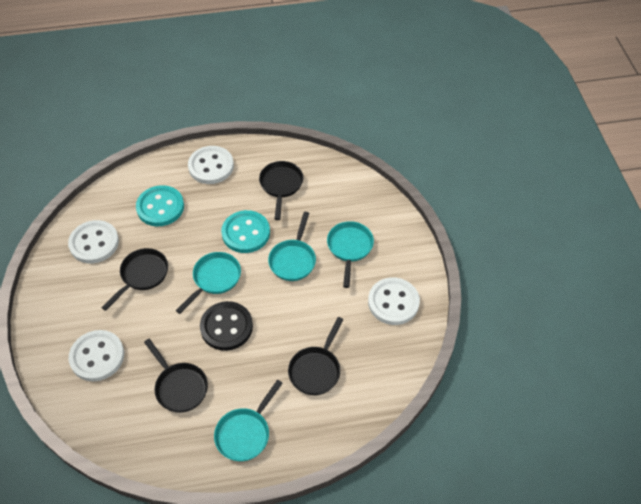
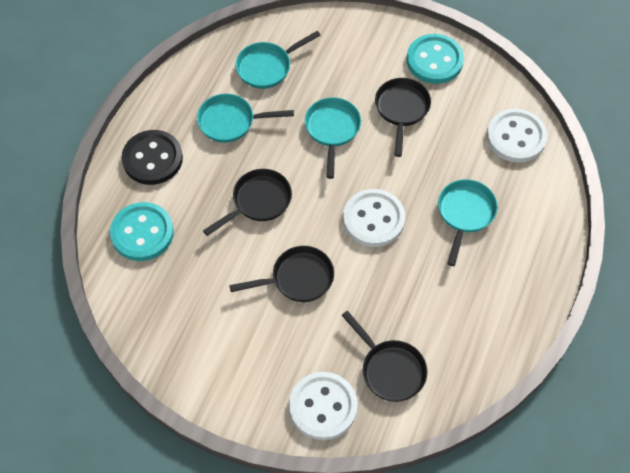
white button: [68,220,119,263] [68,330,124,382] [188,146,234,184] [368,278,420,325] = 4 -> [289,372,358,440] [343,189,405,247] [487,109,547,163] = 3

